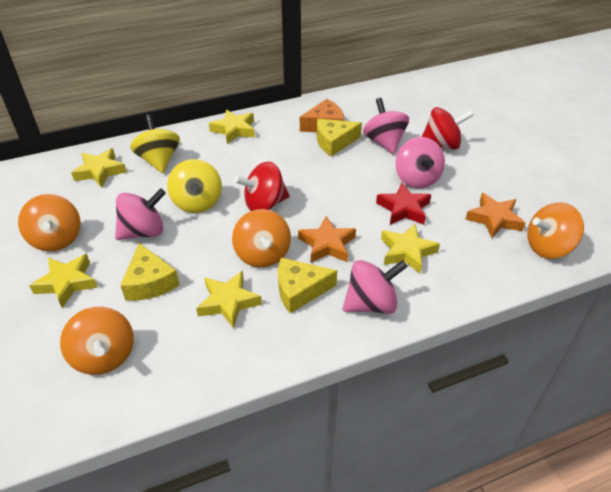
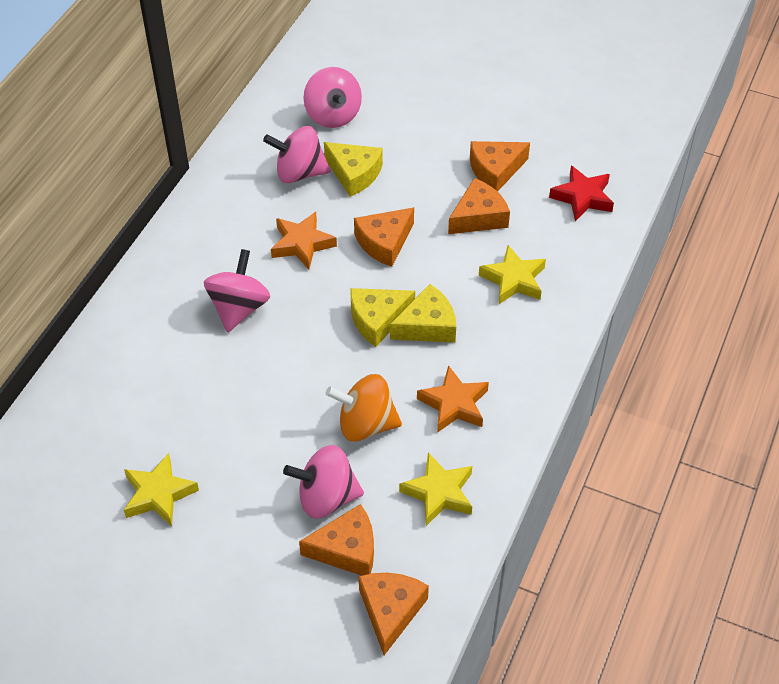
orange cheese: [300,99,344,132] = 1 -> [299,504,374,576] [354,207,414,267] [359,573,429,655] [448,178,510,234] [470,141,530,192] = 5
orange spinning top: [18,194,81,251] [60,307,134,375] [232,209,291,268] [527,202,584,259] = 4 -> [326,374,402,442] = 1
red spinning top: [234,162,290,211] [422,107,474,150] = 2 -> none = 0
yellow spinning top: [130,115,180,173] [167,159,222,213] = 2 -> none = 0
yellow star: [29,254,98,308] [71,148,127,188] [196,271,262,329] [209,110,255,144] [381,224,440,273] = 5 -> [124,453,199,526] [399,453,472,526] [479,245,546,304] = 3

